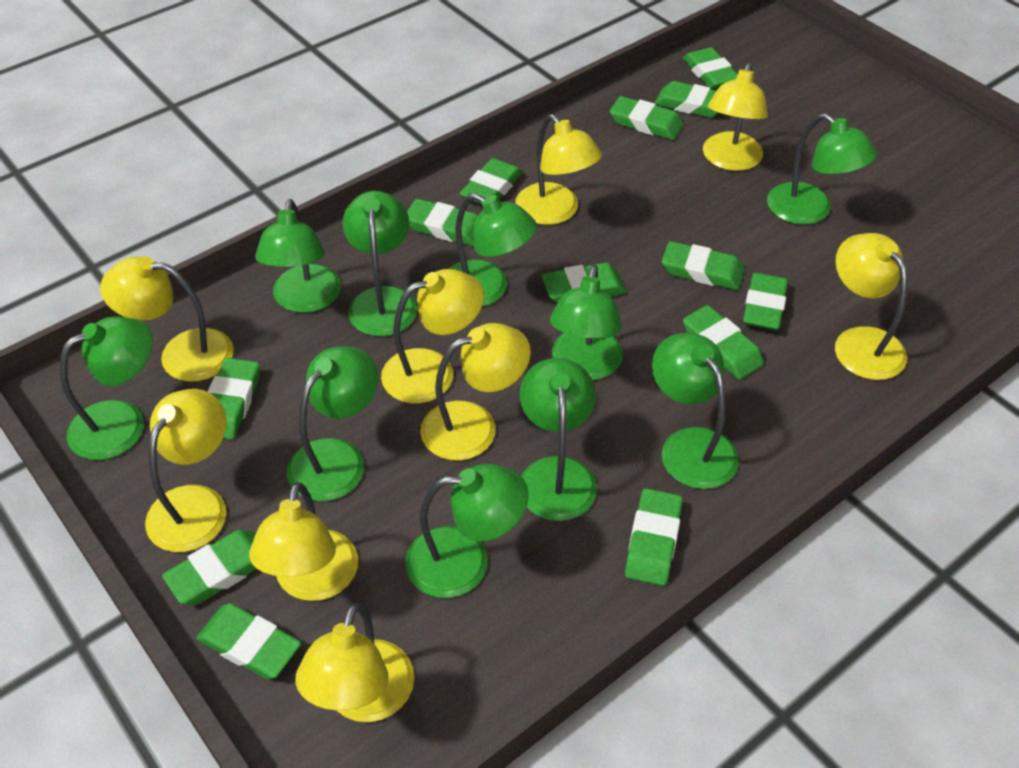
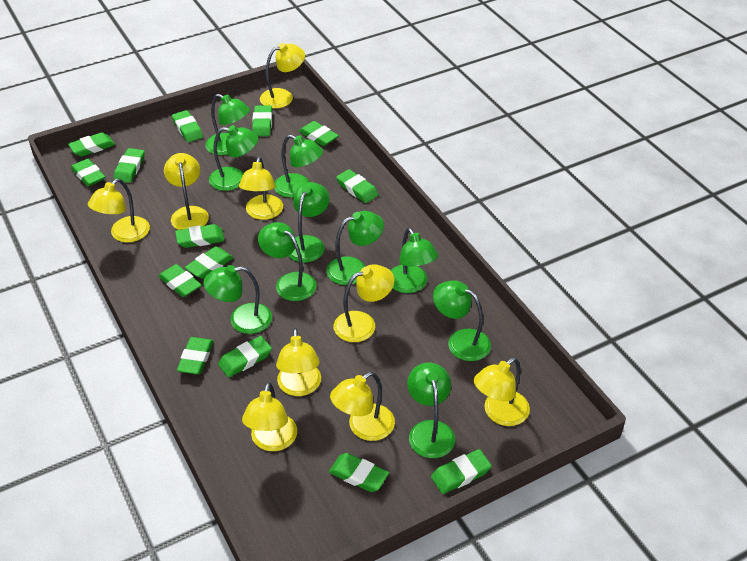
green eraser: [162,530,257,605] [196,603,301,679] [208,358,260,440] [407,199,478,246] [459,158,523,205] [541,263,627,303] [610,96,683,140] [625,488,683,586] [655,81,719,118] [662,241,745,290] [683,47,738,89] [683,305,764,380] [743,273,788,330] = 13 -> [68,132,115,157] [71,159,105,187] [114,148,145,183] [158,264,201,297] [172,110,203,142] [175,224,224,248] [177,337,214,374] [185,246,234,279] [218,336,272,377] [252,106,272,136] [299,121,339,146] [329,453,389,492] [336,169,378,203] [431,449,492,494] = 14

